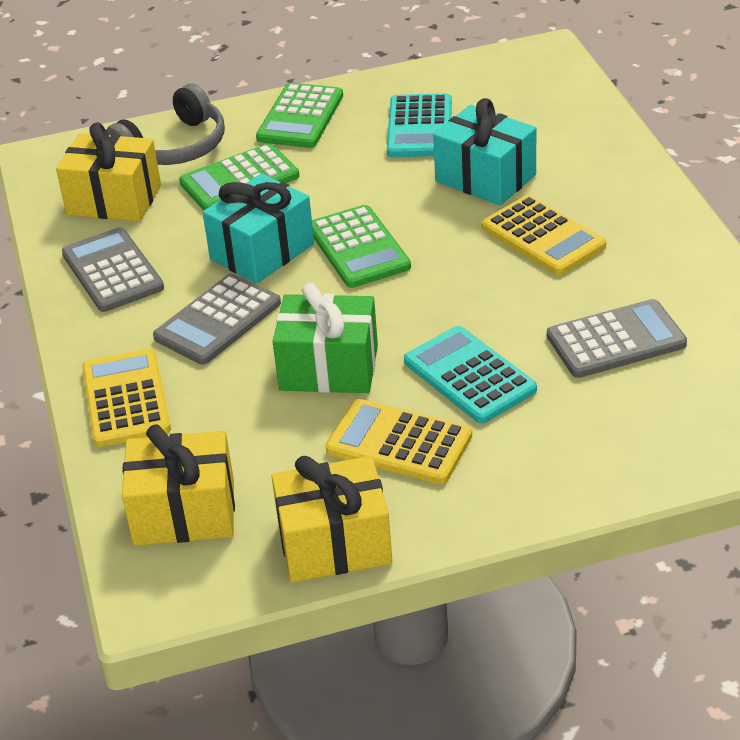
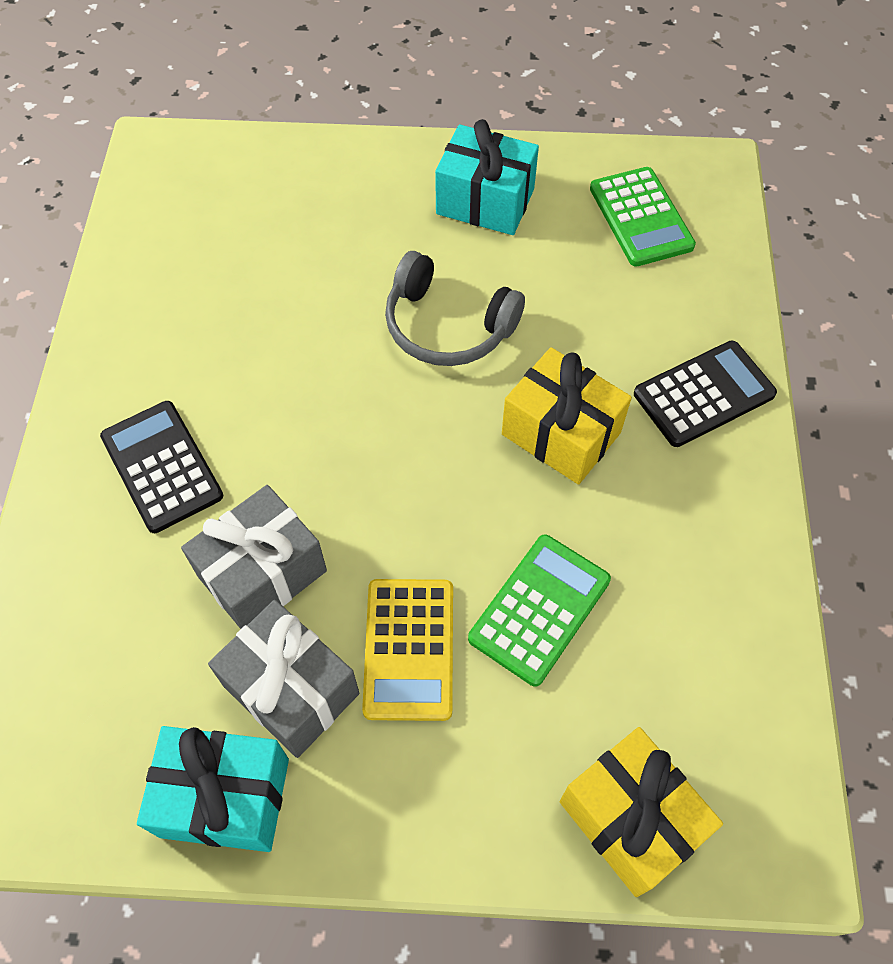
black calculator: none = 0 -> [100,401,223,533] [634,341,777,447] = 2
green calculator: [179,143,299,211] [256,83,343,148] [312,205,411,288] = 3 -> [468,535,611,687] [590,167,696,267] = 2
green gift: [272,283,378,393] = 1 -> none = 0
grey calculator: [62,228,164,312] [153,274,281,364] [547,299,687,378] = 3 -> none = 0
grey gift: none = 0 -> [181,485,327,629] [208,600,359,758] = 2
turquoise calculator: [387,93,452,157] [404,326,537,423] = 2 -> none = 0
yellow calculator: [82,349,171,447] [326,399,472,484] [482,195,606,275] = 3 -> [362,579,453,721] = 1
yellow gift: [56,122,161,222] [122,424,235,546] [271,456,392,582] = 3 -> [502,347,632,484] [560,727,723,897] = 2

